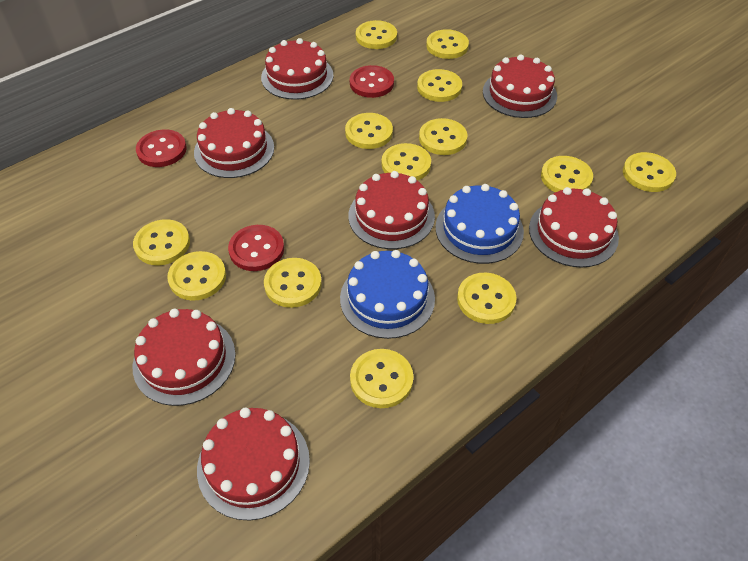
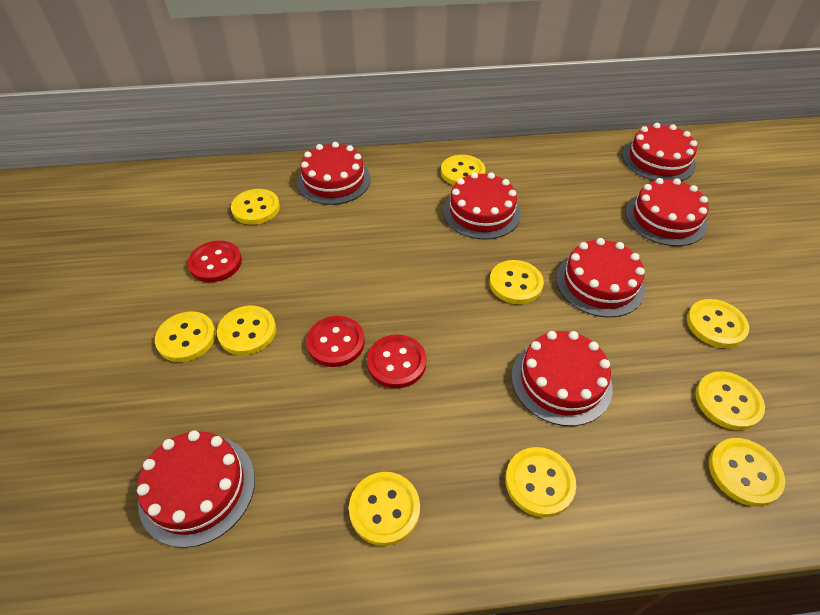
blue cake: [340,250,435,339] [435,184,524,264] = 2 -> none = 0
yellow button: [133,219,190,265] [167,251,226,301] [264,258,322,308] [345,113,393,149] [350,349,413,408] [356,20,397,49] [382,143,431,181] [417,69,462,102] [419,118,468,155] [426,29,469,59] [457,273,517,324] [541,156,593,192] [623,152,676,192] = 13 -> [155,311,216,362] [217,306,276,355] [231,189,280,225] [349,472,420,546] [441,155,485,185] [489,260,544,304] [505,447,576,517] [687,299,749,348] [695,372,765,430] [709,438,785,507] = 10

